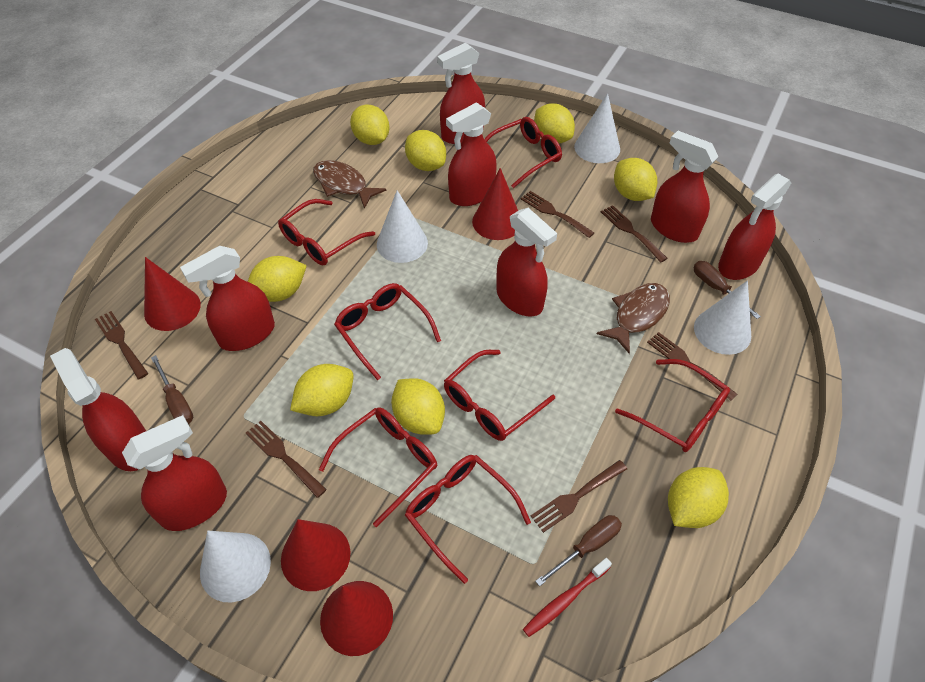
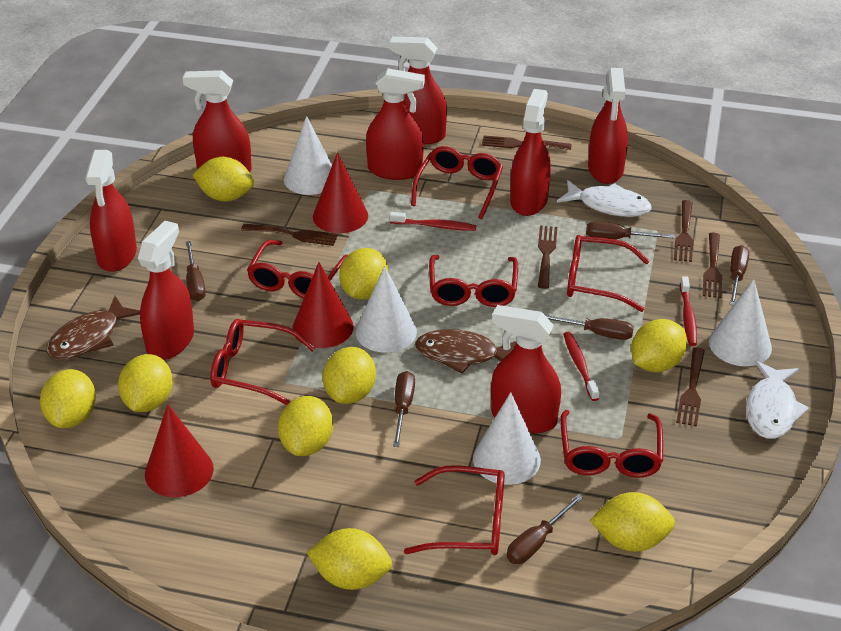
brown screwdriver: [151,355,193,425] [536,515,622,586] [694,261,761,319] = 3 -> [186,241,206,301] [393,371,415,447] [507,494,583,564] [545,315,634,340] [586,221,674,239] [729,245,749,305] = 6
red cone: [144,257,201,331] [281,519,350,591] [320,581,393,656] [472,168,518,240] = 4 -> [145,404,214,497] [293,262,354,348] [313,152,368,233] = 3
red toothbrush: [523,558,612,637] = 1 -> [390,212,476,231] [564,332,600,401] [680,276,697,346] = 3
white fish: none = 0 -> [557,180,652,217] [746,361,809,439] = 2
yellow lemon: [248,256,307,302] [290,364,354,416] [350,104,390,145] [391,378,445,435] [405,130,446,171] [534,103,575,143] [614,158,657,201] [668,467,729,528] = 8 -> [40,369,96,428] [118,354,173,412] [193,157,254,201] [278,396,333,456] [307,528,392,590] [323,347,376,404] [339,248,388,300] [590,492,675,552] [631,319,687,372] = 9

